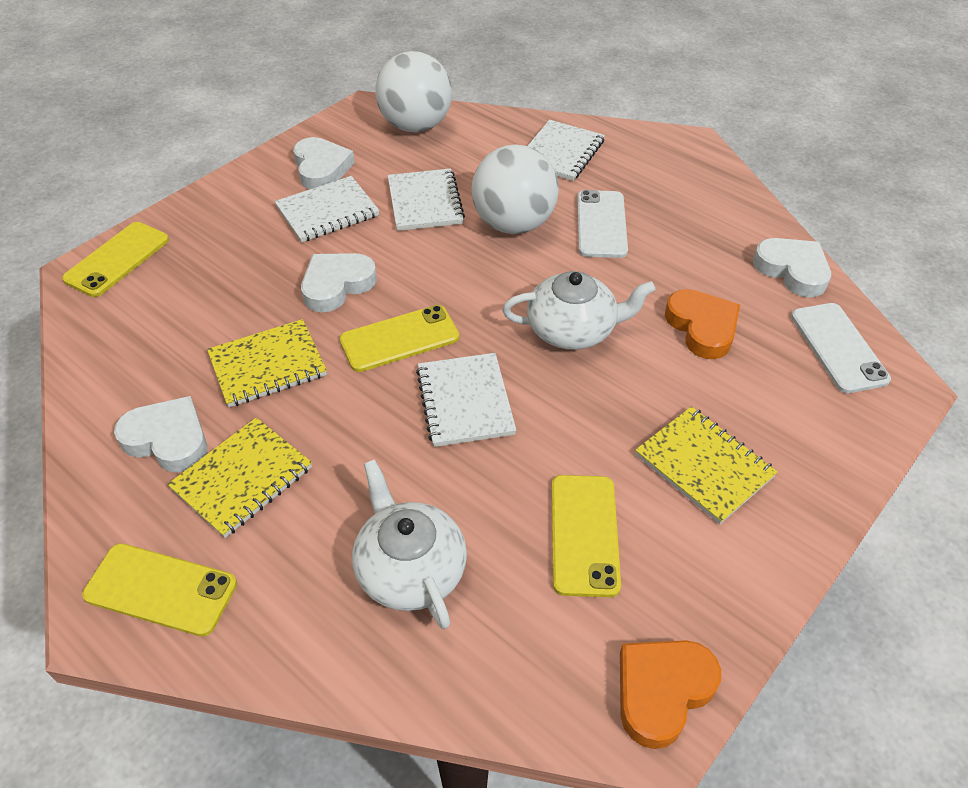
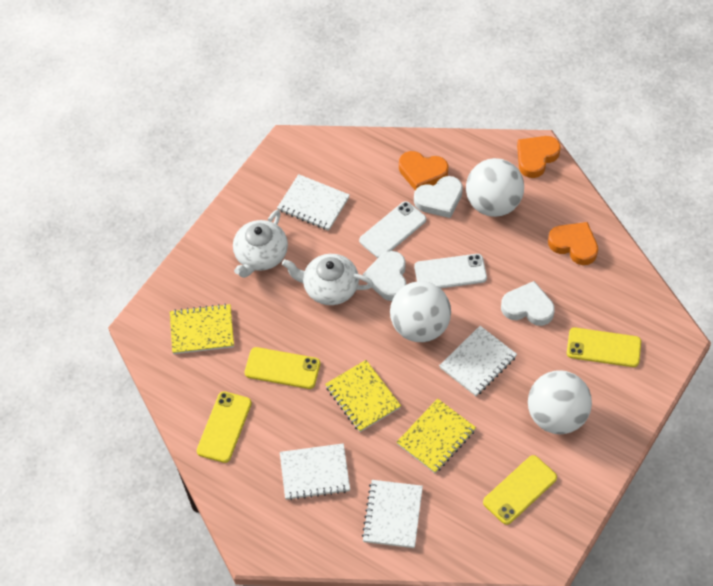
orange heart: [620,640,721,749] [665,289,740,359] = 2 -> [399,151,448,190] [517,136,561,178] [548,222,598,265] = 3
white ball: [375,51,452,133] [471,144,559,234] = 2 -> [390,281,451,342] [466,158,524,217] [528,370,592,434] = 3
white heart: [114,396,207,473] [293,137,355,190] [301,253,377,312] [753,238,831,297] = 4 -> [363,251,406,301] [414,176,463,218] [501,281,555,326] = 3

